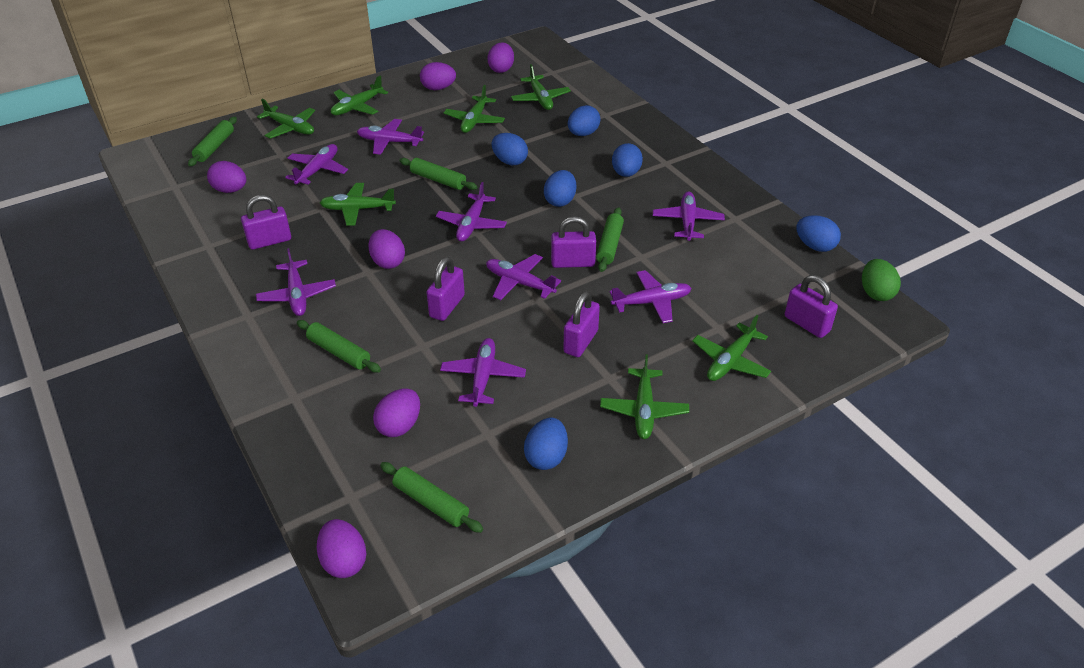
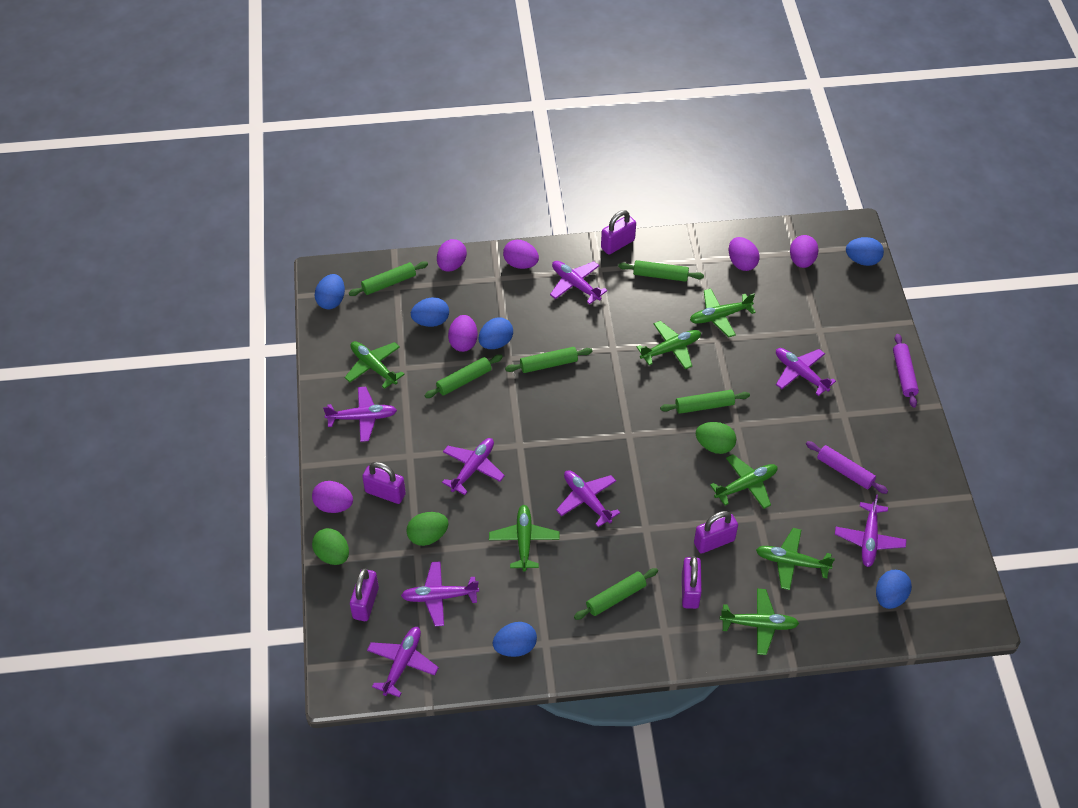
green egg: [862,259,901,301] = 1 -> [312,528,349,565] [406,512,449,546] [696,422,736,454] = 3
green rolling pin: [188,117,237,166] [297,320,381,373] [380,462,483,533] [399,158,477,190] [596,207,624,272] = 5 -> [349,261,428,296] [425,355,503,398] [505,347,592,373] [574,568,658,620] [618,260,704,282] [660,390,750,414] = 6
purple rolling pin: none = 0 -> [806,441,888,494] [893,334,919,408] = 2

